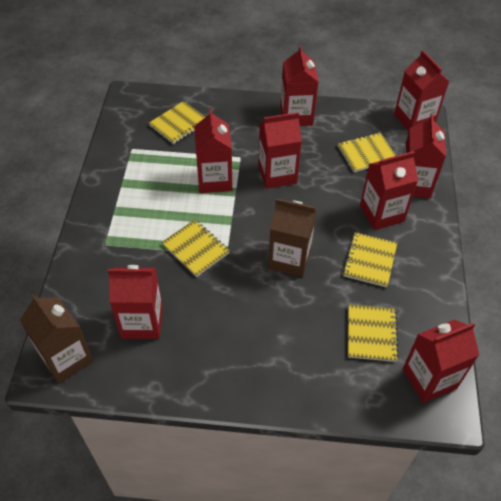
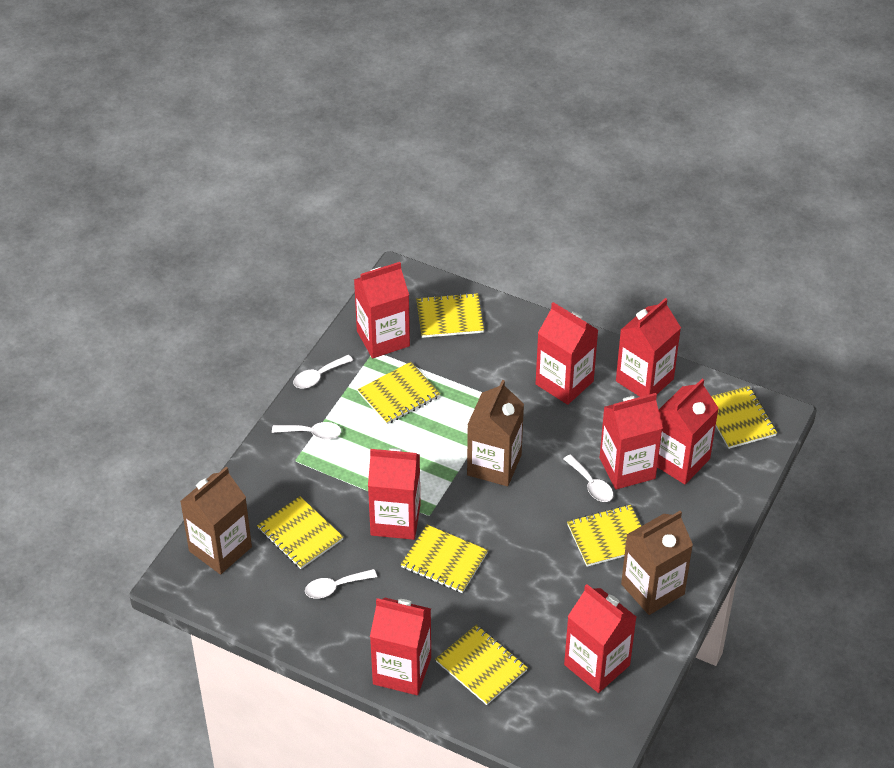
brown carton: [20,294,93,384] [268,198,317,277] = 2 -> [180,467,252,574] [467,380,524,486] [621,511,693,615] = 3
white spoon: none = 0 -> [272,422,341,439] [293,355,353,388] [305,569,377,599] [564,454,613,502] = 4
yellow notebook: [149,101,205,144] [162,219,230,277] [338,132,396,172] [343,232,397,287] [348,304,399,362] = 5 -> [257,496,343,569] [358,362,440,424] [401,525,488,593] [416,293,484,338] [435,625,528,705] [567,505,641,567] [711,386,777,449] = 7

